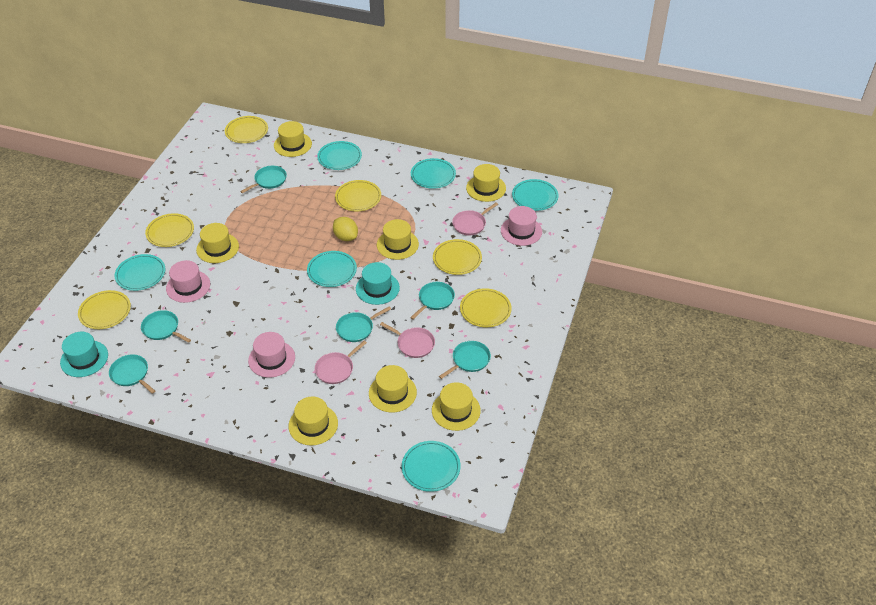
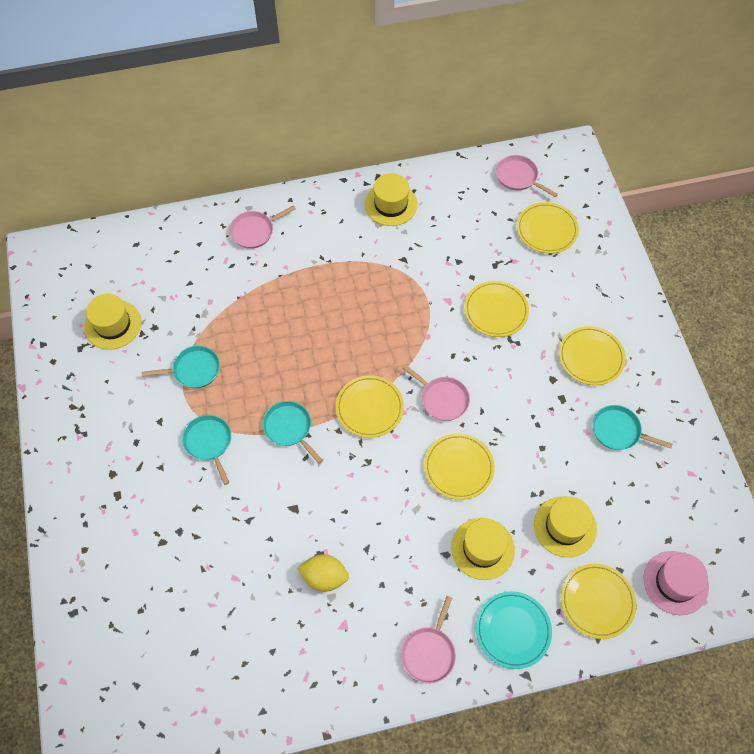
pink hat: [166,260,210,303] [248,332,295,378] [501,206,542,246] = 3 -> [644,551,709,615] = 1
pink pan: [315,340,367,384] [380,322,435,358] [452,202,498,236] = 3 -> [229,205,296,249] [401,596,456,684] [402,365,470,421] [496,155,558,197] = 4
turquoise hat: [60,332,108,377] [356,262,400,305] = 2 -> none = 0
turquoise pan: [109,354,155,394] [141,310,191,343] [240,166,287,193] [336,306,391,342] [410,282,455,319] [439,341,491,379] = 6 -> [142,346,220,388] [182,415,231,485] [262,401,323,464] [593,405,673,450] = 4
turquoise plate: [115,254,165,291] [307,251,357,287] [317,141,362,170] [402,441,461,492] [411,158,456,189] [512,179,559,211] = 6 -> [476,591,552,669] = 1
yellow hat: [196,223,239,263] [274,121,312,157] [289,397,338,446] [369,365,417,412] [377,219,419,260] [432,382,481,431] [466,164,506,202] = 7 -> [84,294,141,350] [365,173,417,226] [451,518,515,580] [534,497,597,557] = 4

